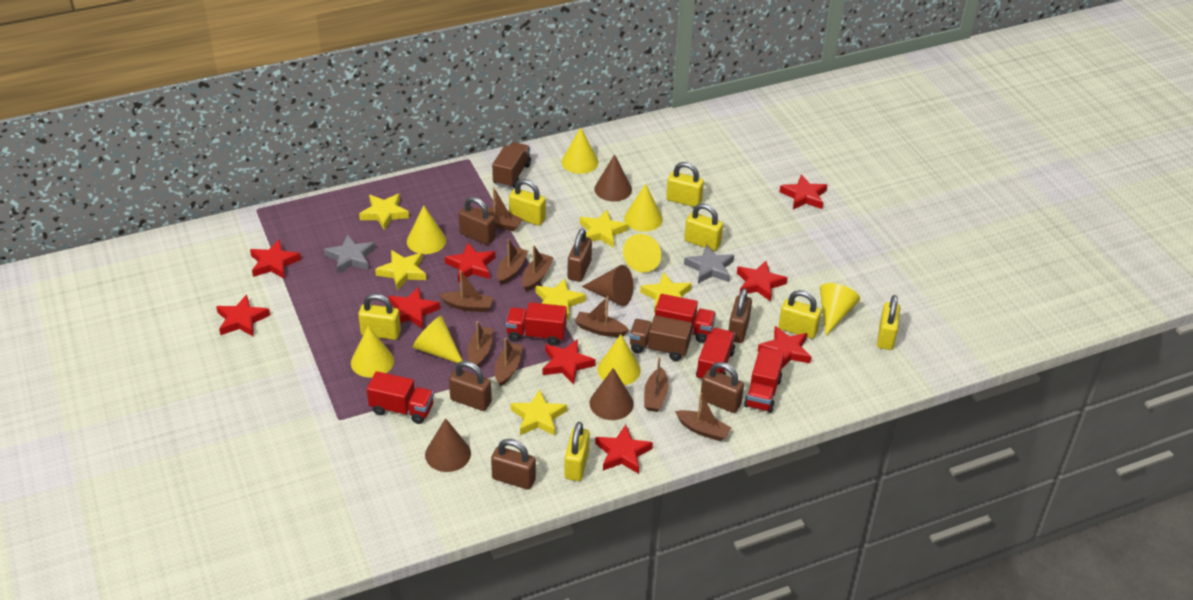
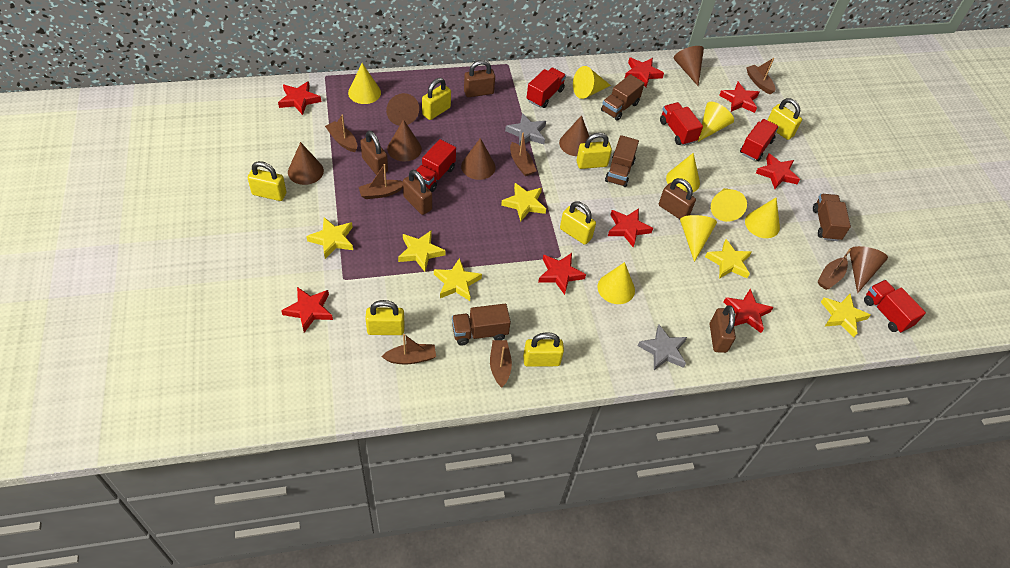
brown boat: [439,270,493,312] [467,321,493,367] [476,187,523,232] [495,338,523,387] [497,239,528,285] [522,245,554,291] [575,296,629,337] [644,357,669,412] [675,393,731,441] = 9 -> [325,115,357,152] [359,164,403,199] [381,334,436,364] [490,340,512,388] [510,133,536,176] [746,58,775,94] [818,249,851,290] = 7
brown cone: [425,418,471,472] [582,265,633,306] [590,368,634,420] [594,154,632,202] = 4 -> [288,142,324,185] [386,93,419,126] [387,119,422,162] [461,138,496,180] [559,115,589,156] [674,46,704,86] [850,246,888,294] = 7
brown padlock: [449,361,492,411] [459,197,496,245] [491,439,536,490] [567,229,592,282] [701,362,744,413] [728,288,752,343] = 6 -> [360,131,388,175] [403,170,432,215] [464,60,495,97] [659,178,696,219] [710,305,736,353] = 5
brown truck: [492,142,531,188] [629,315,692,361] = 2 -> [452,304,511,345] [601,74,645,121] [605,135,639,187] [813,194,851,241] = 4
red star: [216,295,270,337] [250,239,301,279] [388,287,440,329] [445,243,495,282] [542,339,596,384] [595,425,653,474] [737,261,787,302] [758,326,811,368] [780,174,827,209] = 9 -> [278,81,321,115] [281,287,333,333] [538,253,586,295] [608,208,653,247] [625,58,664,87] [719,82,759,113] [724,289,774,333] [756,154,800,189] = 8

